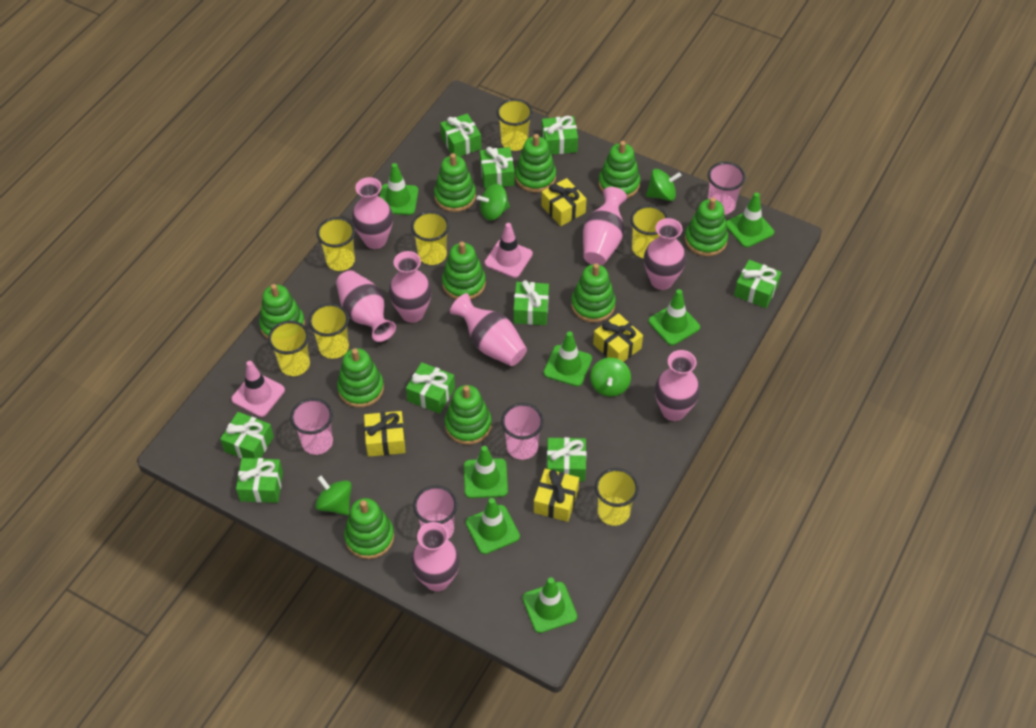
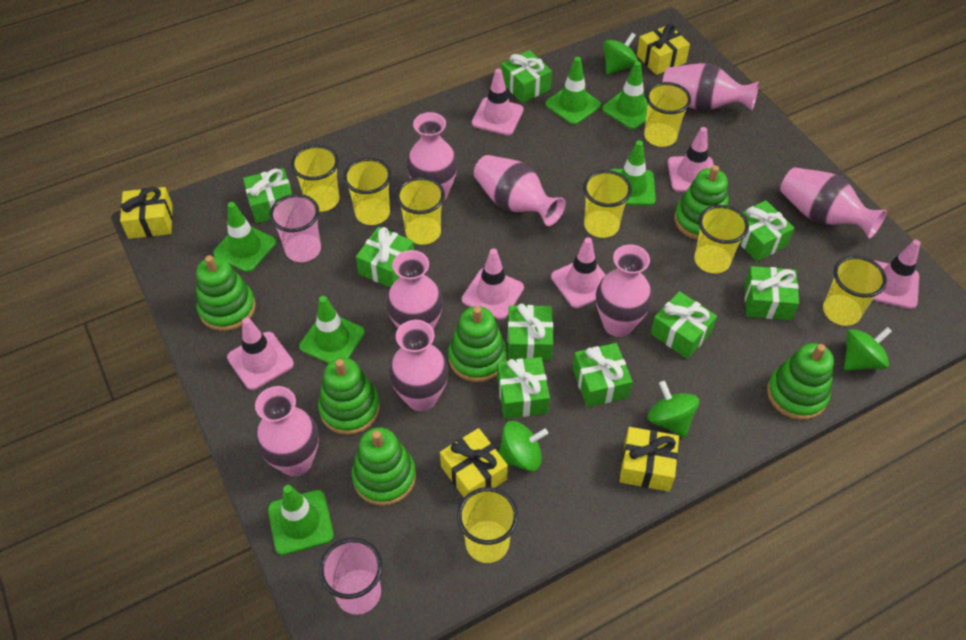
green stacking toy: [259,284,305,339] [337,348,384,408] [344,498,394,559] [434,153,476,212] [442,241,486,300] [444,385,491,445] [515,134,556,193] [571,263,616,322] [599,141,640,198] [685,197,728,256] = 10 -> [196,255,256,331] [318,358,380,435] [352,427,416,506] [448,306,507,382] [674,165,729,240] [767,343,834,420] = 6
green traffic cone: [380,163,418,215] [464,446,508,498] [466,498,520,554] [522,577,577,633] [544,331,592,387] [649,289,700,345] [726,192,774,247] = 7 -> [213,202,276,272] [268,485,334,555] [299,296,365,364] [545,57,601,125] [602,61,647,129] [611,140,656,206] = 6
pink cup: [290,398,333,455] [413,485,458,539] [501,403,544,460] [708,162,745,215] = 4 -> [269,194,321,262] [319,538,383,615] = 2
pink traffic cone: [231,361,285,417] [485,223,533,278] = 2 -> [227,317,294,390] [462,249,524,320] [472,69,523,135] [551,237,605,308] [668,127,714,192] [873,240,921,309] = 6
yellow cup: [268,321,310,376] [308,303,349,359] [316,217,355,271] [411,211,450,265] [496,99,533,151] [595,468,639,526] [630,205,668,258] = 7 -> [291,145,340,212] [343,158,391,225] [396,177,445,245] [457,487,518,563] [583,170,632,238] [644,82,691,147] [694,205,749,274] [823,255,887,326] = 8

